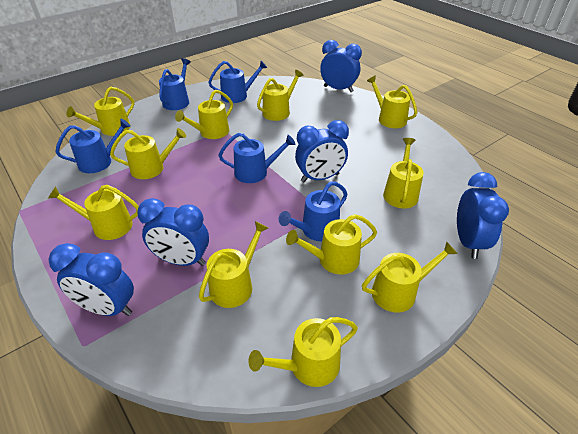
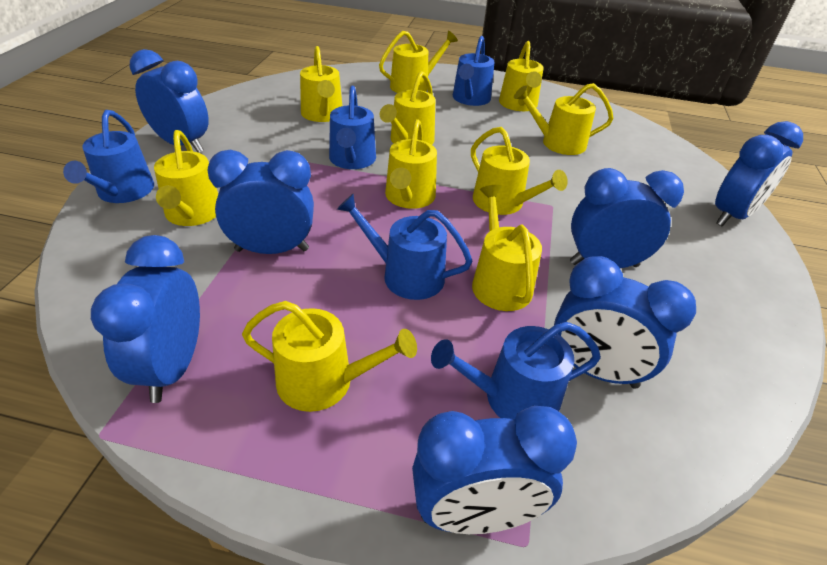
blue clock: [48,243,134,316] [137,198,209,266] [295,120,349,182] [320,40,362,92] [457,172,509,259] = 5 -> [91,235,200,403] [130,49,209,153] [208,150,314,254] [412,406,577,534] [554,256,696,389] [570,168,684,268] [715,121,803,226] = 7
yellow watering can: [48,185,139,240] [66,87,134,136] [110,128,186,179] [175,90,233,139] [199,221,268,308] [248,317,358,387] [257,70,303,121] [286,214,377,275] [362,241,458,312] [367,75,417,128] [383,138,424,209] = 11 -> [154,130,218,226] [242,301,417,412] [300,46,342,122] [379,30,458,93] [380,71,435,145] [385,119,437,209] [471,127,568,215] [472,185,542,311] [499,41,544,111] [514,83,614,155] = 10

